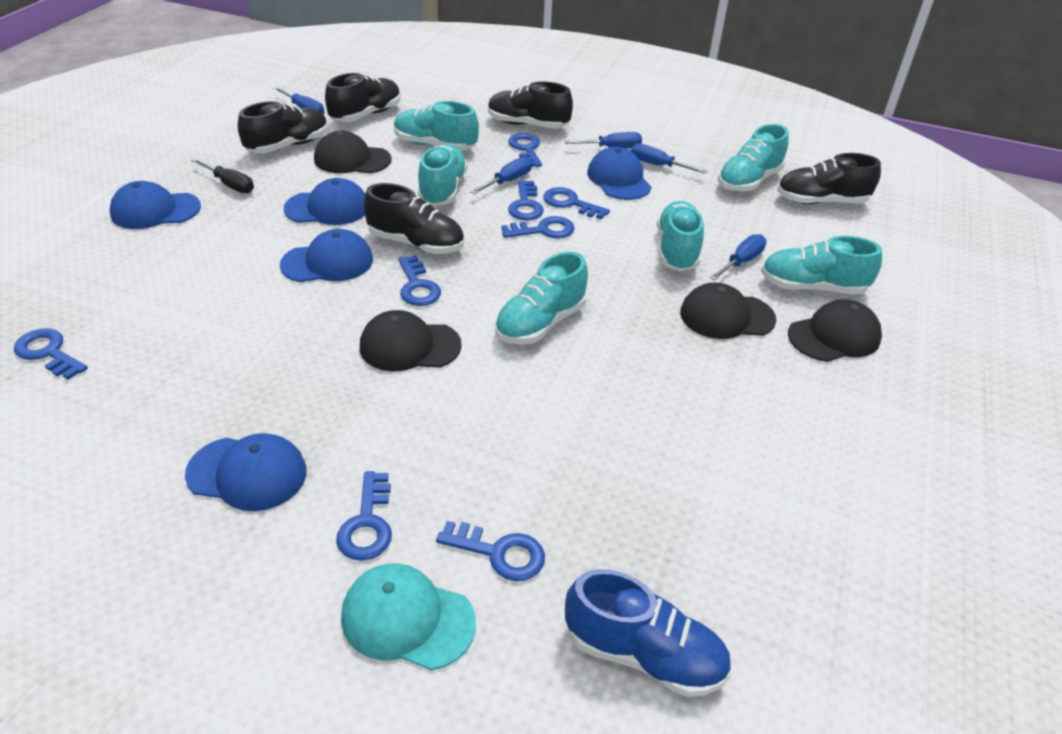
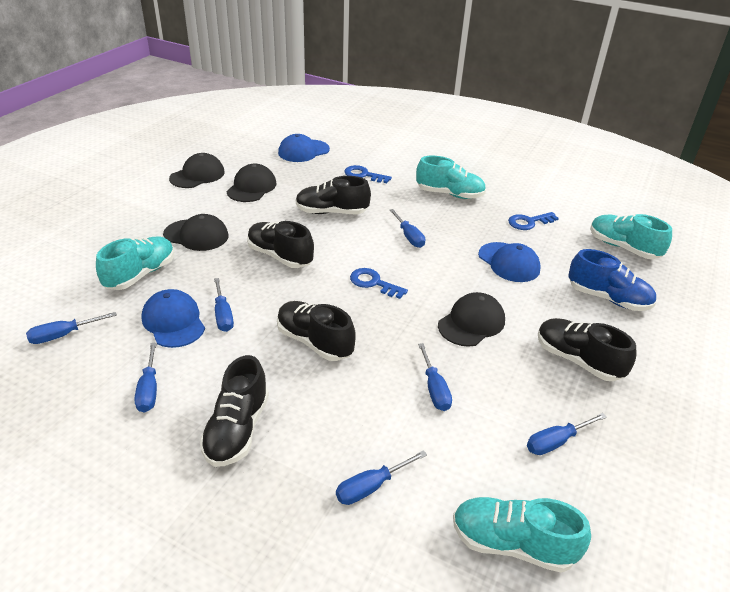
black screwdriver: [191,158,254,193] = 1 -> none = 0
blue cap: [110,181,201,229] [185,433,307,511] [280,229,373,282] [284,178,365,225] [587,147,651,200] = 5 -> [141,289,205,348] [278,134,330,162] [478,242,541,282] = 3
blue key: [14,328,88,380] [336,471,392,561] [398,255,441,306] [436,521,545,581] [501,216,575,238] [508,133,542,167] [508,180,544,220] [543,187,610,219] = 8 -> [344,165,392,183] [350,268,408,299] [508,212,559,230] = 3
blue screwdriver: [274,87,324,114] [470,157,532,194] [565,132,642,148] [631,143,707,174] [710,234,766,280] = 5 -> [26,312,117,344] [134,343,157,413] [214,278,234,332] [336,450,427,505] [390,209,425,248] [418,343,452,411] [527,413,607,455] = 7
turquoise cap: [341,563,476,671] = 1 -> none = 0
turquoise shoe: [394,101,479,151] [418,144,468,206] [495,252,588,345] [657,201,704,271] [718,124,789,192] [761,236,882,295] = 6 -> [96,237,174,290] [416,156,486,199] [453,497,591,573] [590,214,672,259] = 4

